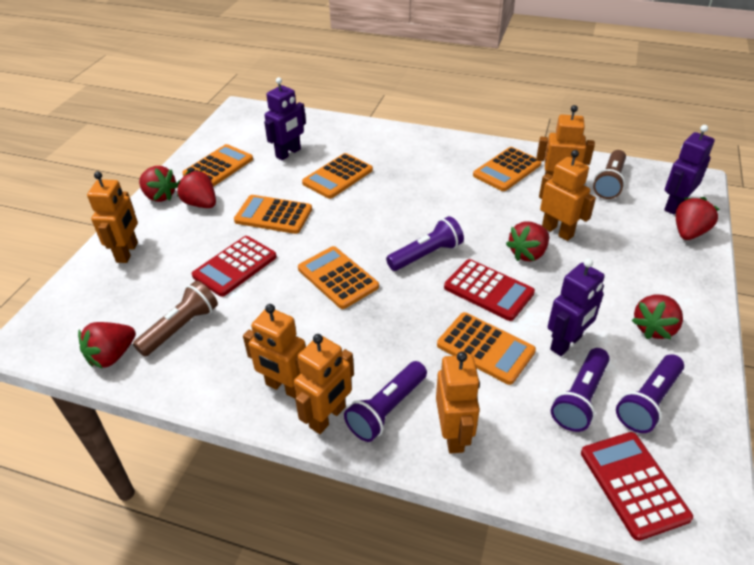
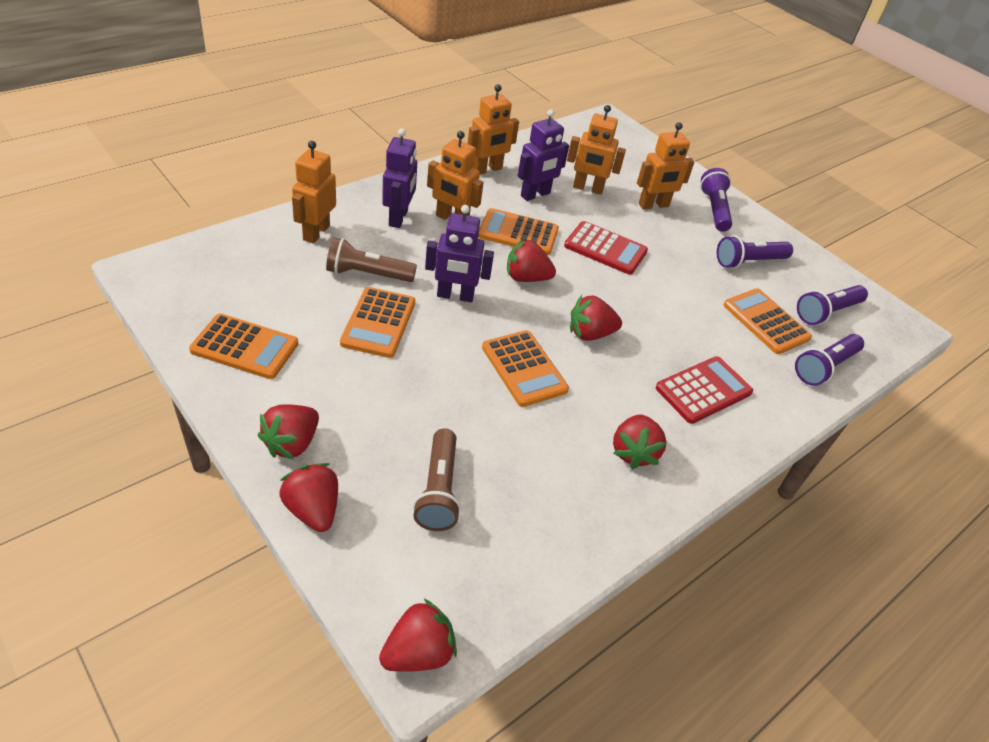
orange calculator: [182,144,253,187] [234,195,312,234] [298,246,379,309] [302,153,373,199] [437,312,536,385] [473,147,542,191] = 6 -> [189,314,298,379] [340,287,415,358] [478,208,559,255] [482,330,569,407] [724,288,812,354] = 5
orange robot: [87,171,138,263] [243,304,306,399] [294,334,354,434] [436,351,480,454] [537,105,595,176] [539,150,596,241] = 6 -> [292,141,336,244] [427,131,483,220] [468,84,519,174] [567,105,626,195] [637,122,694,210] = 5
red calculator: [191,236,277,297] [444,259,535,321] [581,432,693,541] = 3 -> [564,221,648,275] [656,356,753,424] = 2

